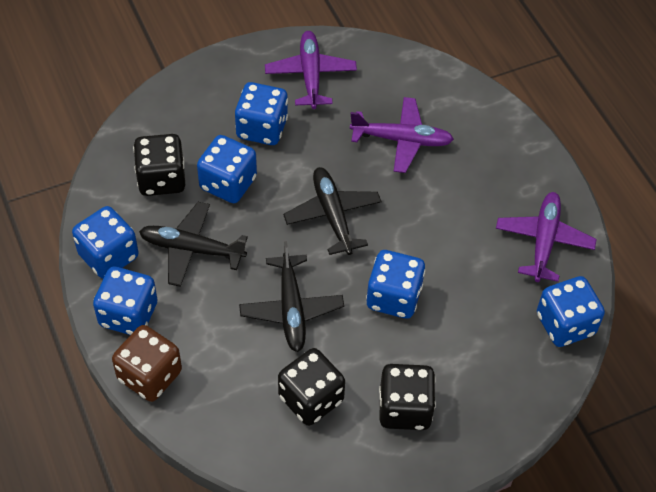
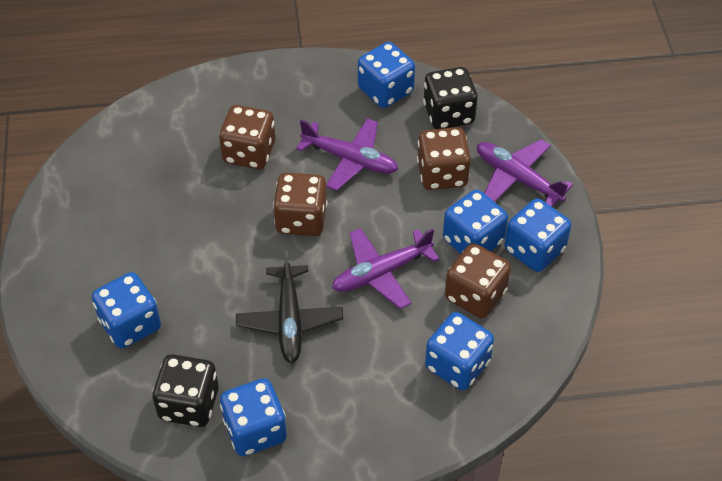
black dice: [133,134,185,196] [278,348,345,426] [379,364,436,430] = 3 -> [152,354,219,427] [423,67,478,129] = 2
black plane: [139,202,248,287] [239,241,344,352] [283,167,382,255] = 3 -> [236,250,343,363] = 1
brown dice: [112,325,182,402] = 1 -> [219,105,275,169] [273,173,327,236] [417,127,471,190] [445,243,511,318] = 4

